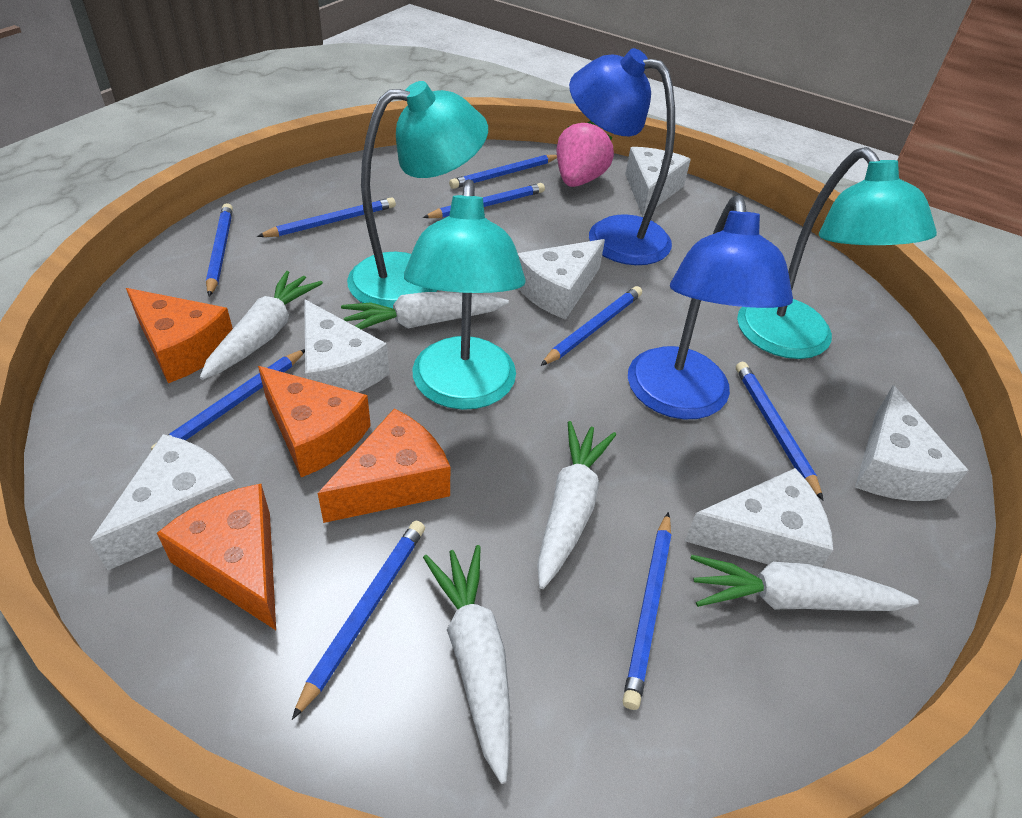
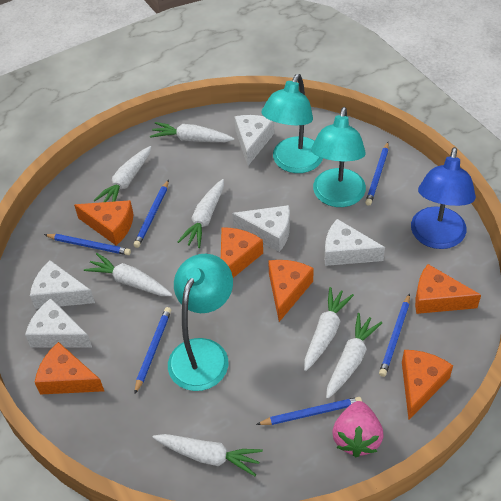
blue lamp: [569,48,675,265] [628,195,793,419] = 2 -> [411,147,476,249] = 1
blue pencil: [151,349,305,451] [206,203,233,297] [257,197,396,237] [292,521,425,720] [423,183,545,218] [449,155,557,189] [540,286,642,366] [623,512,672,710] [736,362,824,501] = 9 -> [44,234,131,255] [133,180,169,248] [134,307,171,394] [256,397,362,425] [365,142,389,206] [379,293,410,377] = 6
orange cheese: [126,288,233,383] [157,484,276,630] [258,366,371,477] [318,408,450,523] = 4 -> [34,342,104,395] [74,200,134,246] [221,227,263,278] [268,260,314,322] [402,350,453,420] [415,264,481,314] = 6
white carrot: [200,271,323,380] [341,292,509,329] [423,545,510,784] [537,421,616,589] [690,555,919,611] = 5 -> [84,253,172,296] [93,146,151,202] [150,122,235,142] [153,434,263,476] [178,179,224,248] [304,287,354,371] [326,313,382,399] = 7
white cheese: [90,434,237,570] [304,299,389,392] [518,239,605,320] [625,147,691,217] [685,468,833,567] [855,385,969,501] = 6 -> [25,298,92,348] [30,260,95,309] [232,205,290,252] [234,115,274,166] [325,219,385,266] = 5

